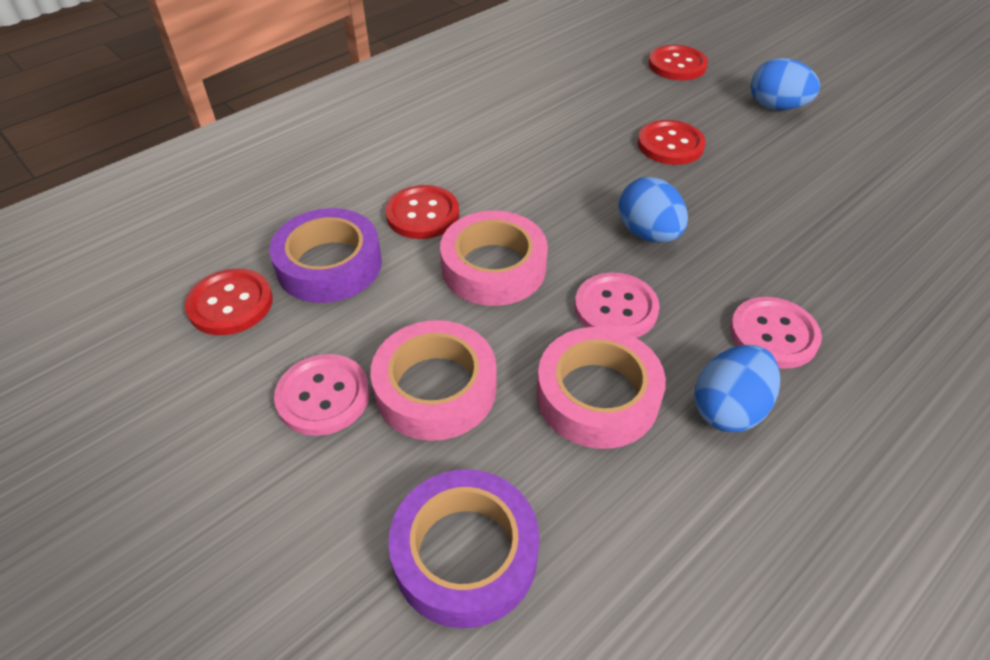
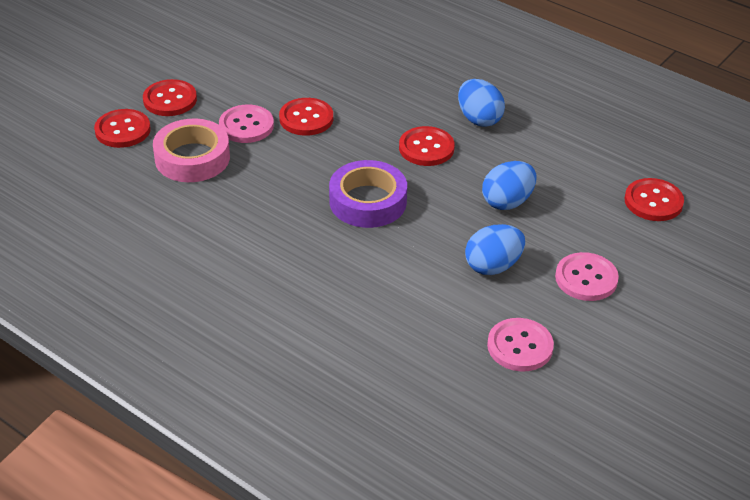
pink tape: [370,320,497,441] [440,211,548,306] [537,327,666,449] = 3 -> [153,118,230,182] = 1
purple tape: [269,208,382,303] [388,469,540,628] = 2 -> [329,160,407,228] = 1
red button: [185,268,273,335] [385,185,459,239] [638,120,706,165] [649,45,708,80] = 4 -> [94,109,151,148] [143,79,197,116] [279,98,333,136] [399,126,455,166] [625,178,684,221] = 5

